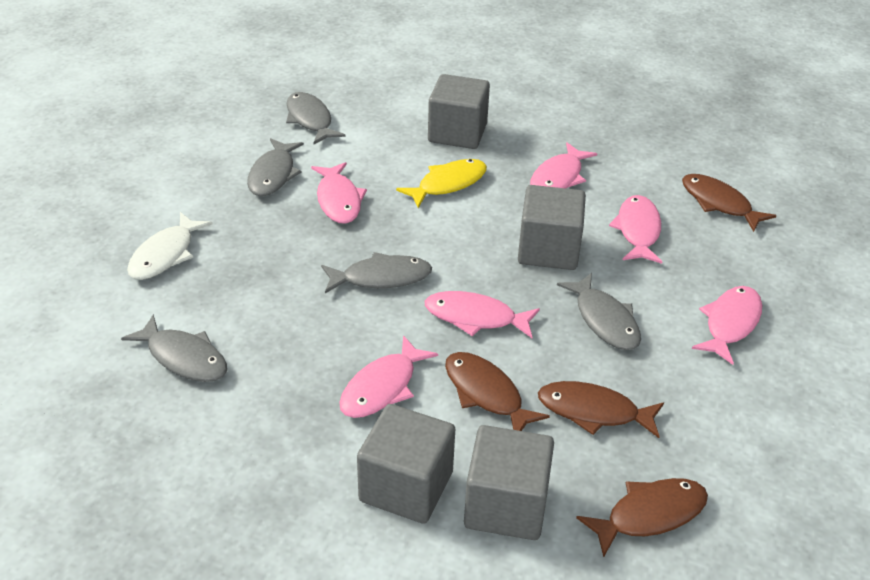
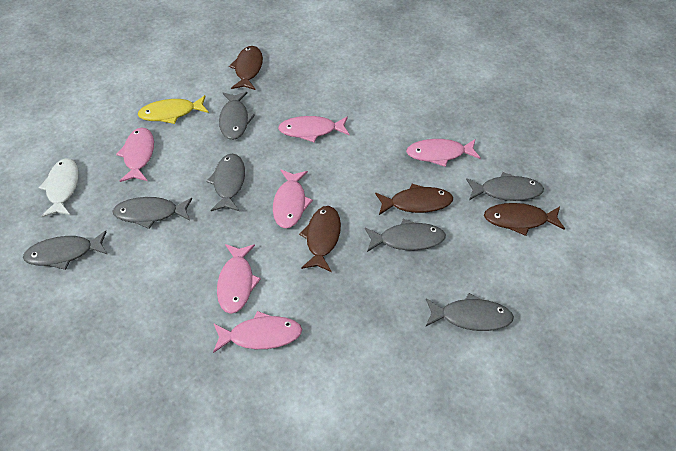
grey cube: [357,404,455,524] [428,74,490,149] [464,425,554,540] [518,185,586,270] = 4 -> none = 0
grey fish: [121,314,227,382] [247,138,304,196] [286,92,346,144] [321,252,432,293] [557,273,641,350] = 5 -> [23,231,108,270] [113,197,192,229] [206,154,245,211] [219,92,255,140] [365,219,446,252] [426,293,514,331] [466,172,544,201] = 7

